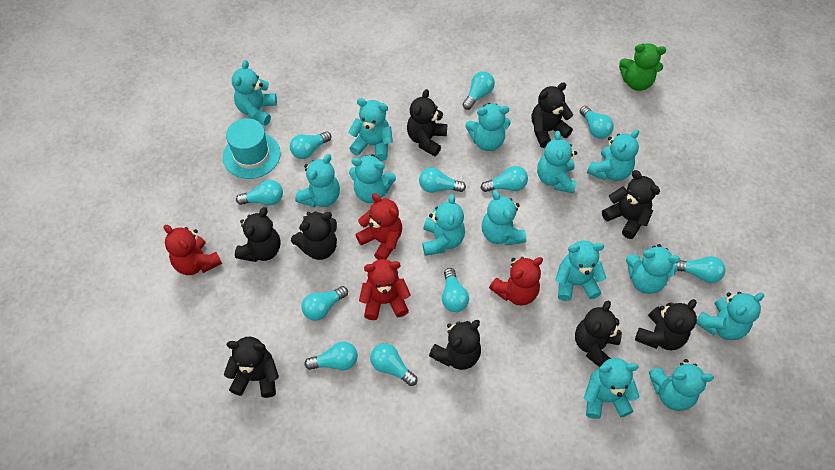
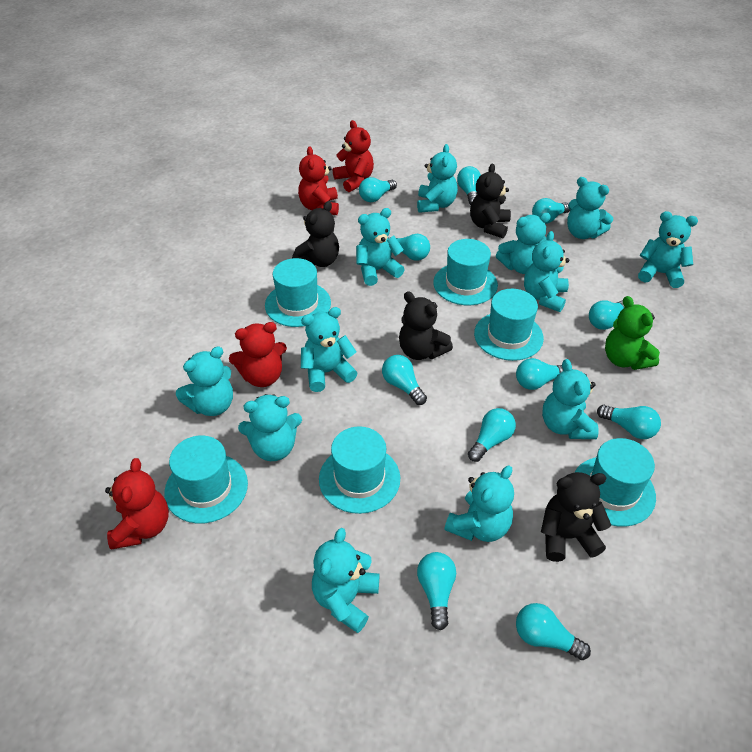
black teddy bear: [224,337,279,398] [235,207,280,262] [291,211,337,260] [407,89,448,156] [429,320,481,370] [532,83,573,148] [575,301,622,367] [602,170,660,239] [635,299,697,350] = 9 -> [292,201,339,267] [399,291,453,360] [470,164,511,238] [541,472,611,562] = 4
turquoise hat: [223,118,281,179] = 1 -> [164,435,248,524] [265,258,331,327] [319,426,400,514] [433,239,498,305] [474,289,544,361] [574,438,656,527] = 6
turquoise teddy bear: [232,60,277,126] [295,154,340,208] [348,98,393,161] [349,154,396,203] [422,194,465,256] [465,103,511,151] [482,190,526,246] [537,131,577,194] [555,241,606,301] [584,358,640,419] [587,129,639,181] [626,244,680,294] [649,359,714,411] [696,292,764,340] = 14 -> [176,347,233,416] [238,394,302,461] [301,307,357,392] [312,528,380,633] [356,208,405,286] [417,144,458,213] [444,465,514,542] [496,213,551,274] [524,231,569,312] [542,359,599,439] [567,177,613,239] [638,211,698,288] = 12

